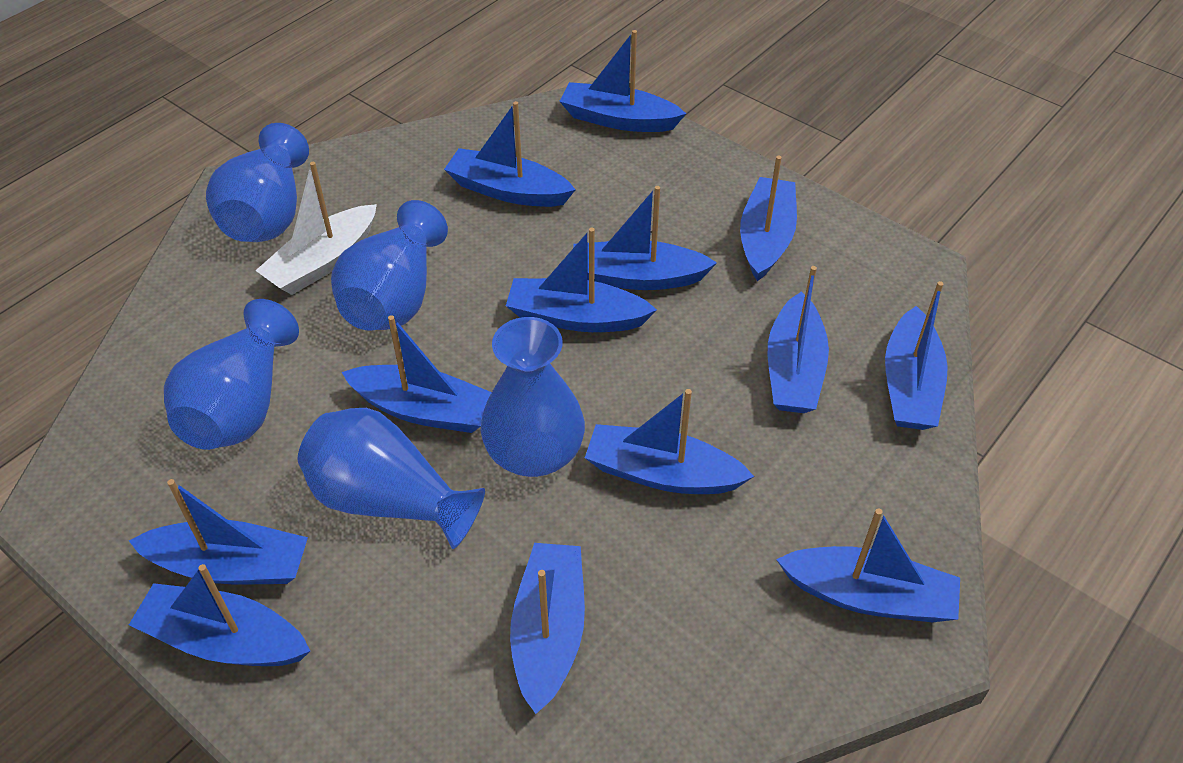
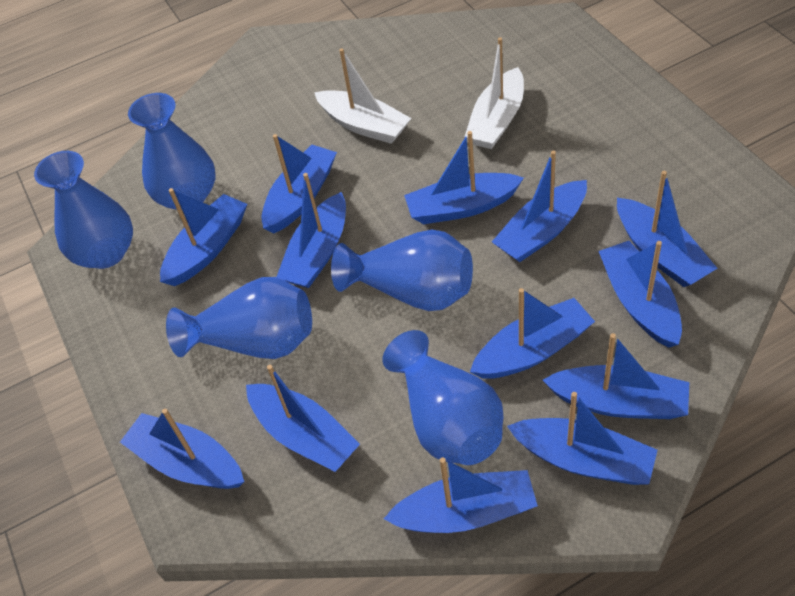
white boat: [255,162,377,295] = 1 -> [314,48,411,144] [464,37,524,149] = 2

